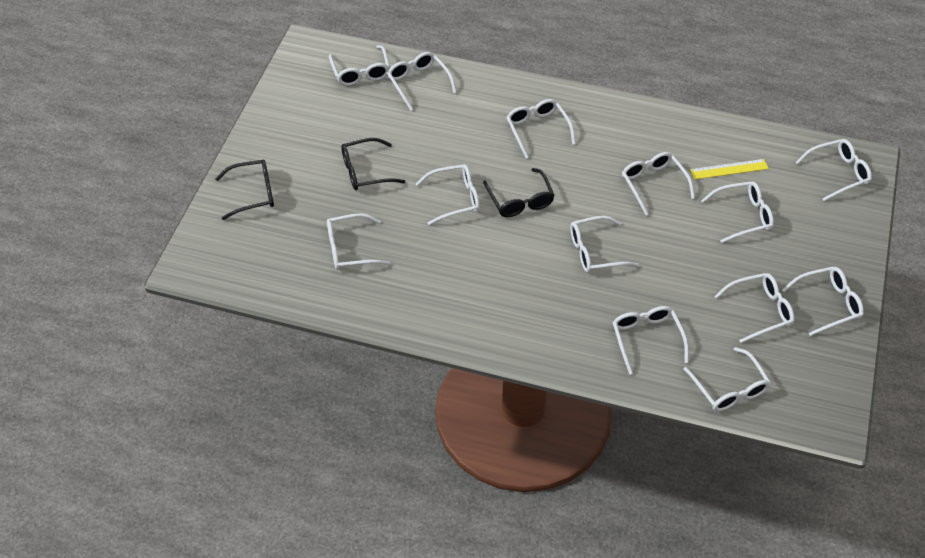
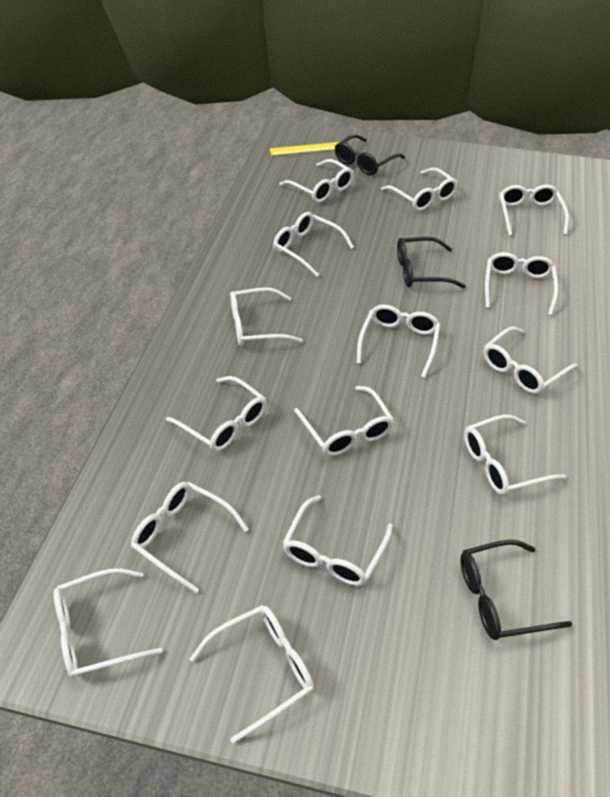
white glasses: [327,213,390,270] [329,45,390,86] [387,52,457,111] [416,164,480,225] [506,99,576,159] [570,216,639,273] [613,306,689,375] [622,152,695,216] [684,347,771,411] [701,181,774,243] [714,273,794,343] [782,267,864,336] [795,139,872,201] = 13 -> [54,568,163,678] [131,482,249,593] [166,376,266,451] [189,605,314,744] [230,288,303,346] [273,212,354,277] [279,159,354,203] [283,495,393,586] [294,386,394,456] [357,305,440,378] [381,168,458,211] [464,414,566,495] [483,327,577,394] [485,252,558,315] [499,184,569,236] = 15

